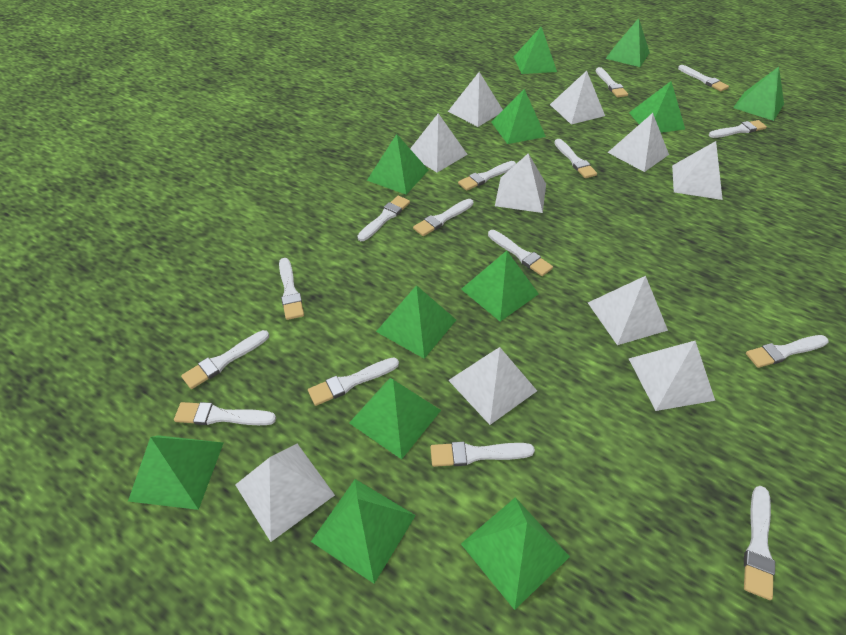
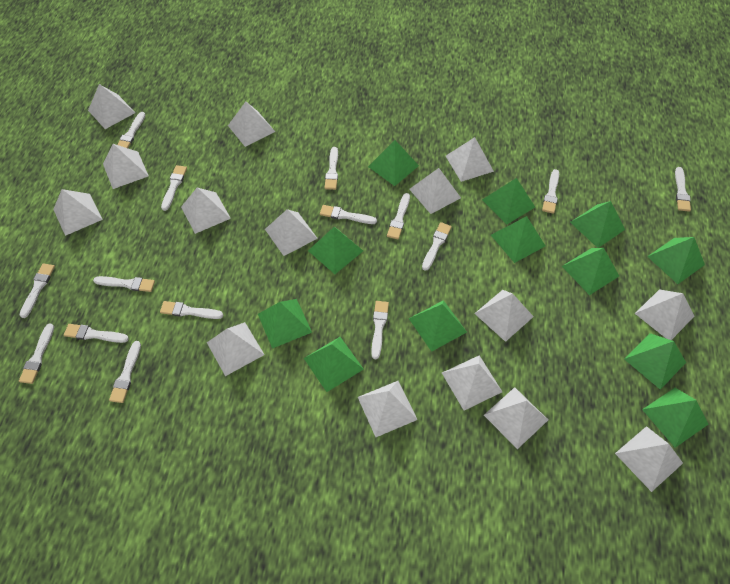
white pyramid: [235,444,335,542] [410,113,468,172] [448,72,503,127] [448,347,537,425] [495,153,546,213] [550,71,605,125] [588,276,668,345] [607,113,669,172] [629,340,715,411] [672,141,723,200] = 10 -> [53,189,103,236] [88,84,135,129] [103,144,149,189] [181,188,231,234] [207,322,265,376] [228,102,275,147] [265,209,318,256] [358,381,418,437] [409,168,461,214] [442,355,502,411] [446,137,494,182] [474,290,534,342] [484,387,548,449] [615,426,683,492] [635,289,695,340] = 15

